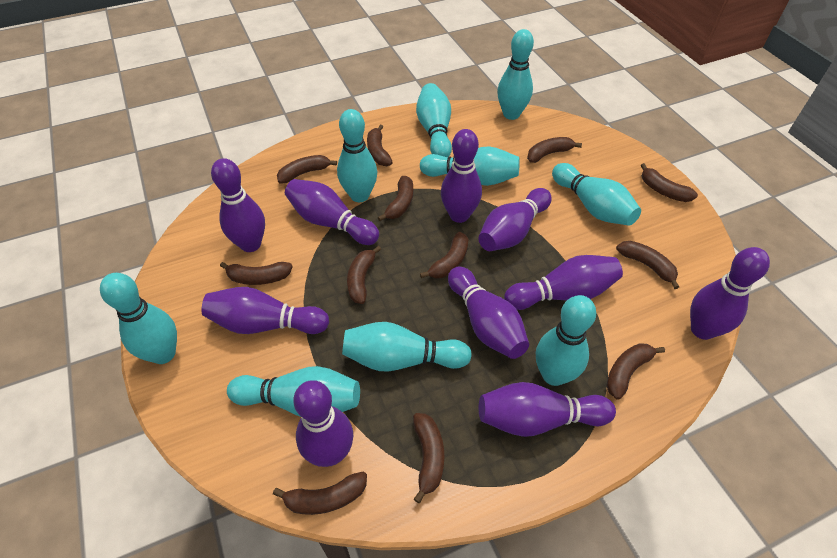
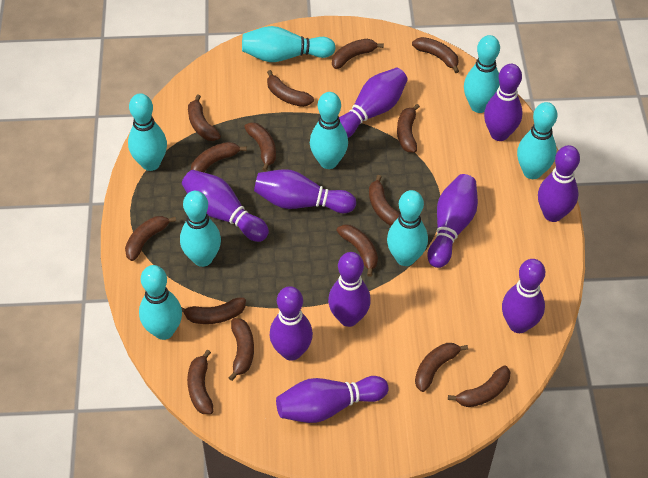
brown banana: [220,262,293,285] [273,471,367,515] [277,155,337,183] [347,246,381,304] [367,125,393,166] [378,176,413,221] [413,413,444,503] [420,232,468,279] [527,137,582,163] [607,343,665,400] [616,241,679,289] [641,163,698,202] = 12 -> [125,216,176,261] [181,298,246,324] [187,350,214,414] [188,95,221,141] [191,142,247,172] [229,318,254,381] [244,122,276,171] [267,70,314,107] [332,39,384,69] [336,224,378,277] [369,175,400,226] [397,104,420,153] [412,37,459,73] [415,343,468,392] [448,365,510,407] = 15
turquoise bowling pin: [100,273,177,364] [227,366,360,417] [337,109,377,202] [342,322,472,371] [416,83,452,157] [420,146,520,186] [497,29,534,120] [536,295,596,386] [552,163,641,226] = 9 -> [128,93,167,171] [139,265,182,340] [180,191,221,267] [242,26,336,62] [310,92,348,169] [387,190,428,266] [464,35,500,113] [517,102,558,179] = 8

